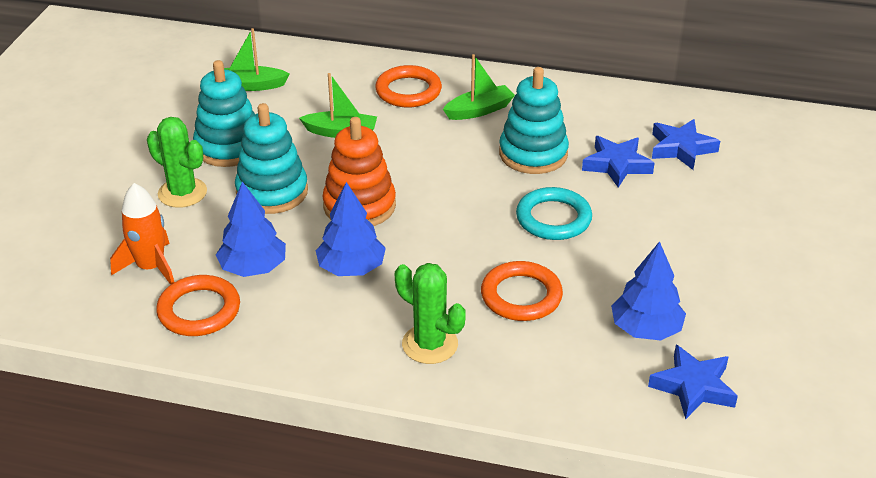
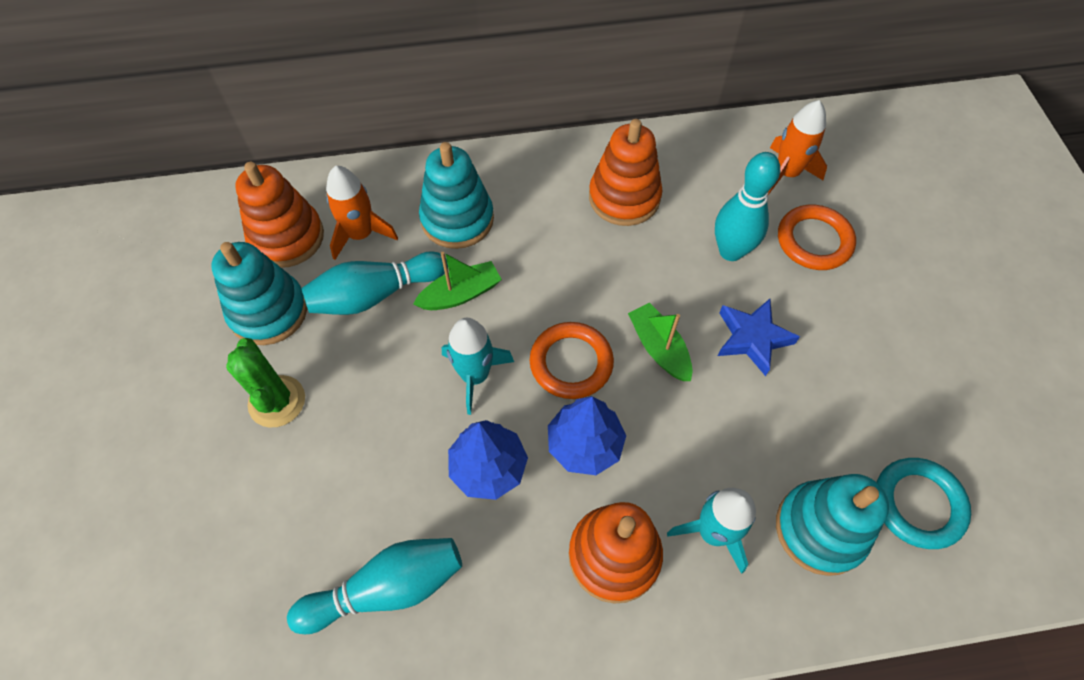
blue star: [582,136,654,188] [648,345,738,419] [652,119,720,170] = 3 -> [718,299,800,376] = 1
blue tree: [216,182,286,277] [316,182,386,276] [611,241,686,340] = 3 -> [448,420,528,500] [548,396,626,475] = 2
green boat: [224,28,290,91] [299,73,377,138] [443,54,515,120] = 3 -> [413,252,502,310] [628,303,693,381] = 2
green cactus: [147,117,207,208] [395,263,466,364] = 2 -> [226,338,305,428] = 1
orange ring: [156,275,240,336] [375,65,442,107] [481,261,563,321] = 3 -> [530,322,614,399] [778,205,856,270] = 2
orange rocket: [110,183,175,285] = 1 -> [326,166,398,260] [768,100,827,195] = 2
orange stacking toy: [322,117,396,226] = 1 -> [235,162,324,268] [569,502,663,604] [589,119,662,226] = 3
turquoise bowling pin: none = 0 -> [287,538,462,634] [301,251,448,315] [715,152,780,261] = 3
turquoise rocket: none = 0 -> [442,318,514,415] [667,488,756,574] = 2

